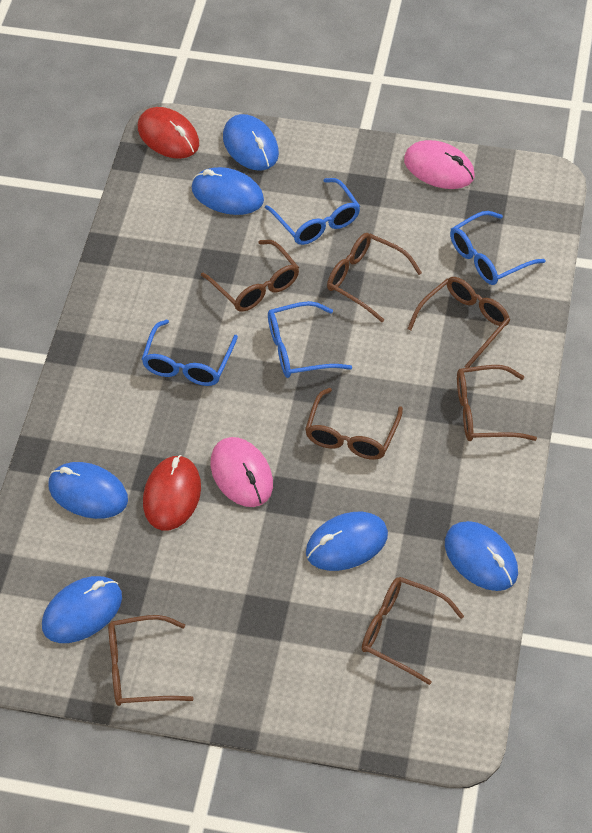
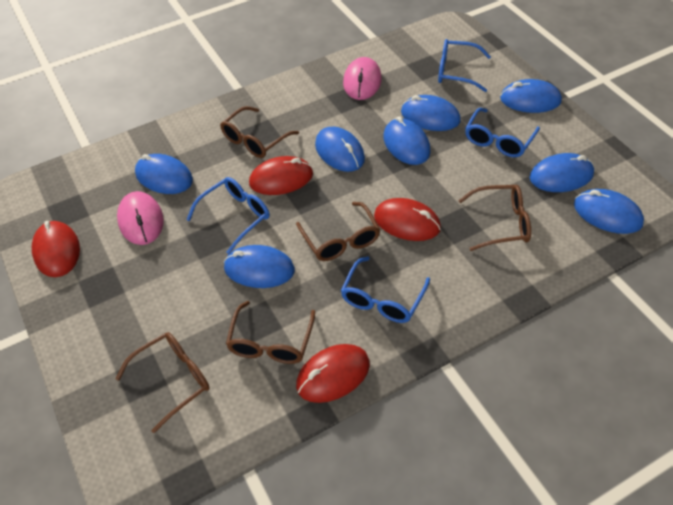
blue mouse: [42,576,122,643] [48,462,128,519] [192,167,264,215] [223,114,279,171] [306,512,388,571] [445,521,518,591] = 6 -> [135,154,193,194] [224,245,295,288] [315,127,365,172] [384,116,431,165] [401,95,461,131] [500,79,562,113] [529,153,594,192] [574,189,644,234] = 8
brown glasses: [108,615,193,706] [201,240,299,312] [305,388,403,460] [327,233,422,322] [362,577,464,685] [408,277,510,368] [457,365,537,441] = 7 -> [116,332,210,433] [220,106,299,158] [226,301,315,364] [296,202,380,261] [458,185,531,251] = 5
red mouse: [138,107,199,159] [143,455,201,530] = 2 -> [32,221,80,277] [249,156,313,195] [296,344,370,403] [374,198,441,241] = 4

